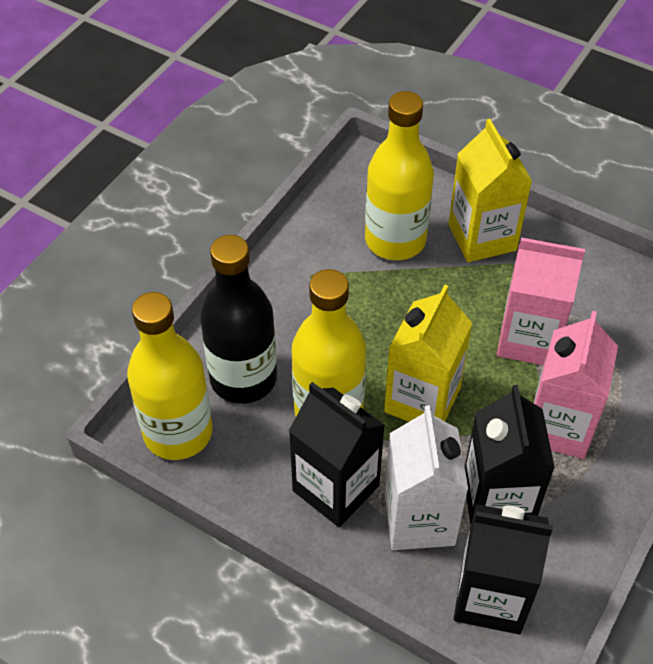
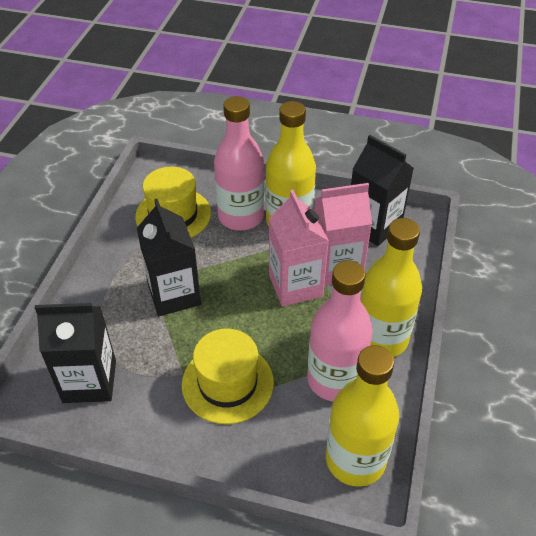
black bottle: [200,235,277,404] = 1 -> none = 0
pink bottle: none = 0 -> [214,96,264,231] [307,260,373,401] = 2
white carton: [385,405,468,550] = 1 -> none = 0
yellow carton: [384,284,472,422] [449,119,532,262] = 2 -> none = 0
yellow hat: none = 0 -> [135,166,211,238] [182,329,274,424] = 2

